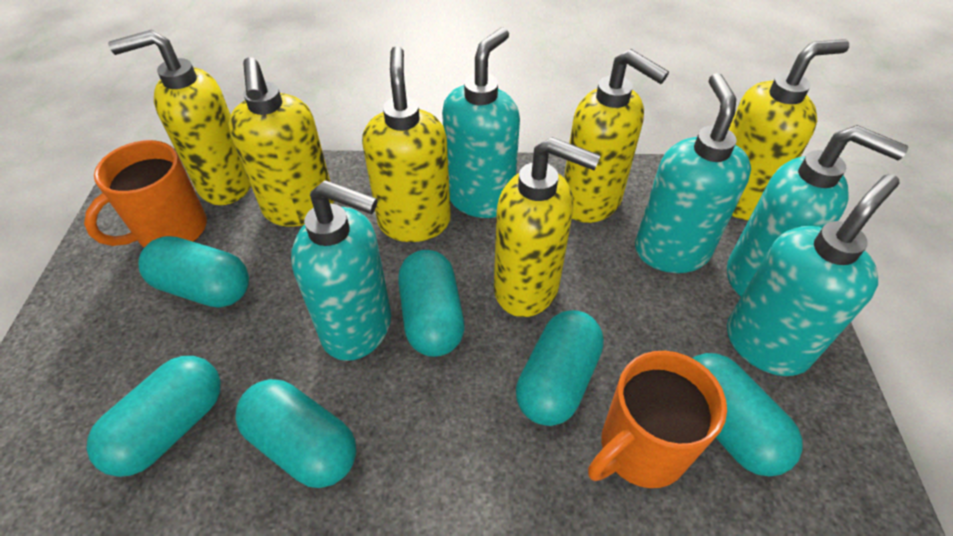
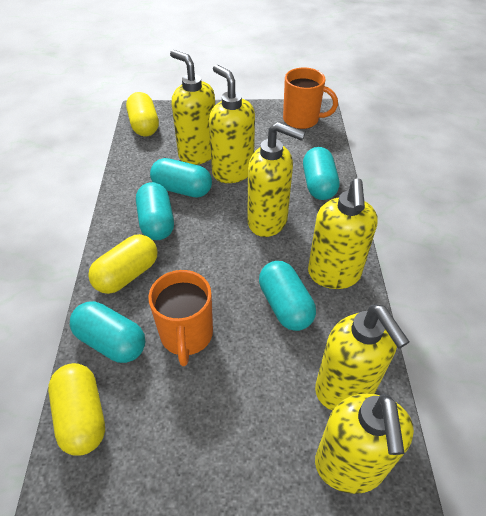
turquoise capsule: [86,356,221,477] [138,236,249,308] [235,379,356,488] [398,250,464,357] [516,310,604,426] [692,353,803,477] = 6 -> [70,301,145,363] [136,182,174,240] [150,158,212,198] [259,261,316,331] [303,147,339,200] = 5
turquoise soap dispenser: [291,180,391,361] [442,27,520,218] [635,73,751,273] [727,125,908,296] [727,174,900,376] = 5 -> none = 0
yellow capsule: none = 0 -> [48,363,105,456] [88,234,158,294] [126,92,159,137] = 3

